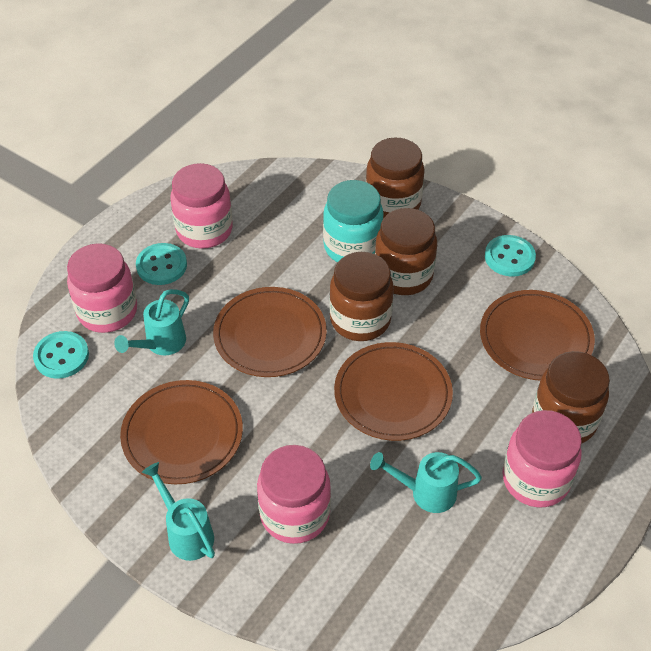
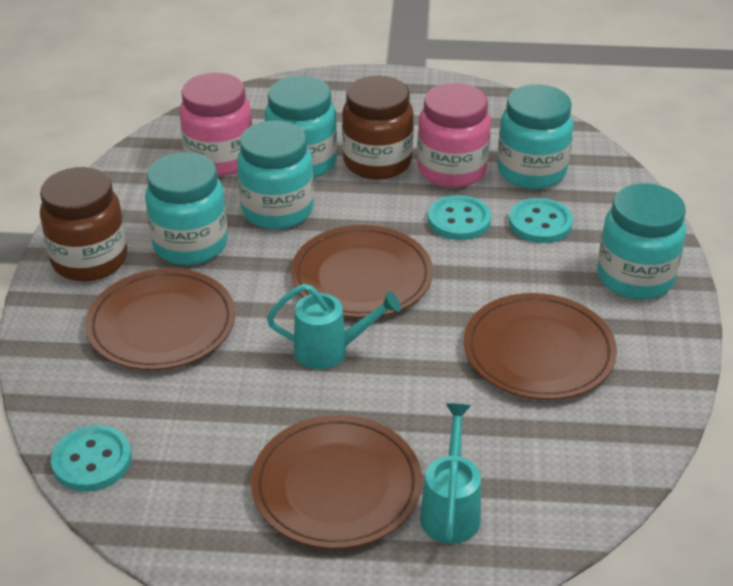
brown jar: [329,252,394,341] [366,137,425,218] [375,208,437,295] [532,351,610,443] = 4 -> [40,167,127,281] [342,76,414,180] = 2
pink jar: [67,243,137,333] [171,163,233,249] [257,445,331,544] [502,410,582,507] = 4 -> [179,73,253,176] [417,83,491,188] = 2
turquoise jar: [323,180,384,262] = 1 -> [145,152,228,265] [237,120,314,229] [265,76,337,178] [497,84,573,189] [597,183,686,299] = 5
turquoise watering can: [114,289,189,356] [142,462,215,561] [370,452,482,513] = 3 -> [267,284,401,369] [420,403,481,544] = 2

